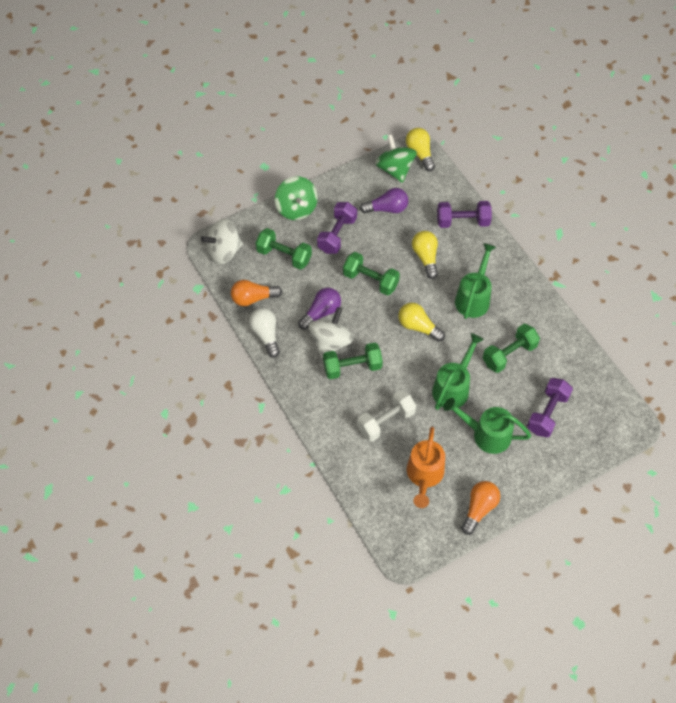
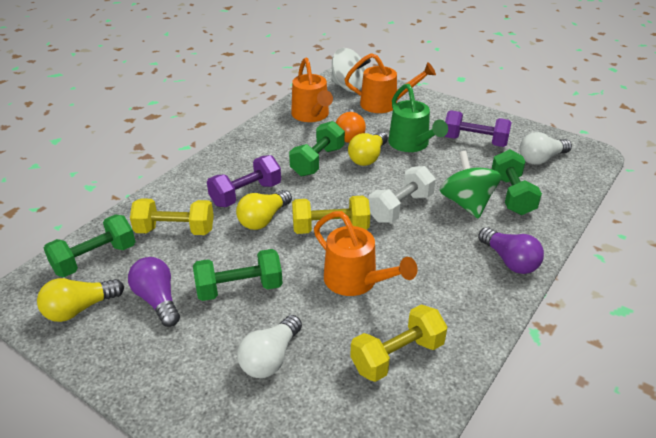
green spinning top: [275,176,318,220] [375,135,417,183] = 2 -> [440,151,501,219] = 1
green watering can: [432,333,484,410] [443,398,531,454] [455,243,496,319] = 3 -> [388,84,448,152] = 1
orange light bulb: [231,280,282,306] [461,481,500,535] = 2 -> [336,109,366,143] = 1
orange watering can: [407,427,445,508] = 1 -> [291,58,333,122] [314,211,418,296] [344,53,436,113] = 3
purple dumbbell: [317,202,357,254] [437,201,492,228] [527,378,573,437] = 3 -> [207,155,281,207] [445,110,512,147] = 2
white light bulb: [249,308,280,358] = 1 -> [237,315,302,378] [520,132,572,165] = 2
white spinning top: [201,219,243,264] [309,307,354,358] = 2 -> [331,48,371,93] = 1
yellow dumbbell: none = 0 -> [130,198,214,235] [292,196,370,234] [350,305,447,382] = 3

